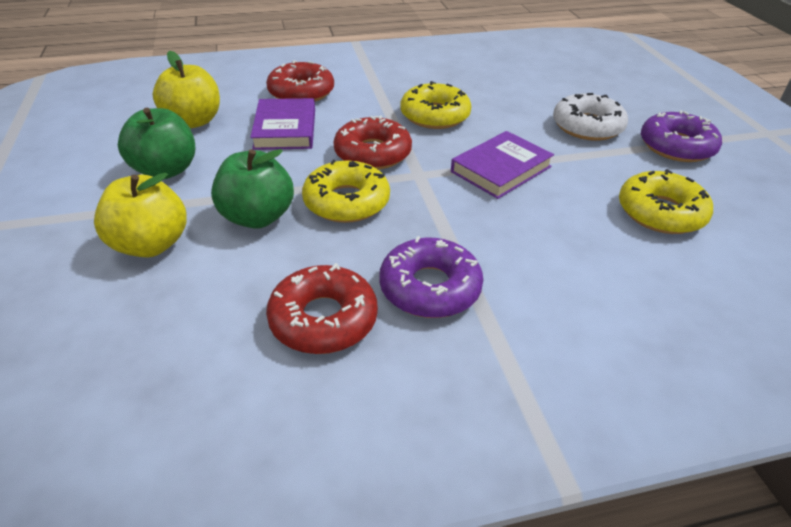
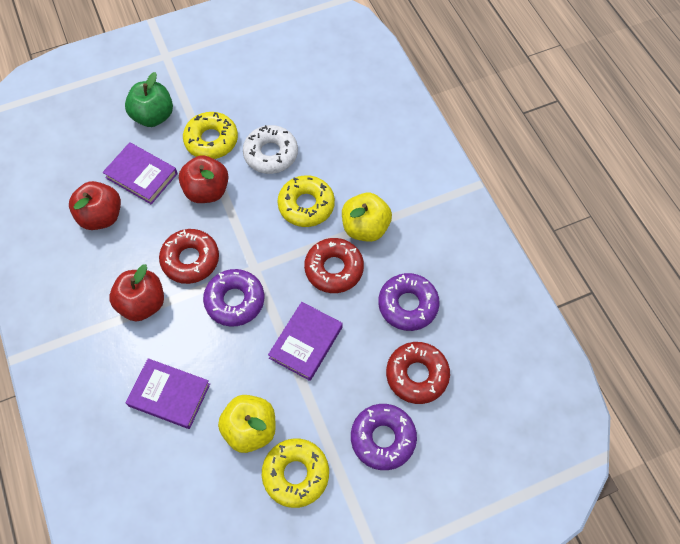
green apple: [118,108,195,179] [211,149,294,229] = 2 -> [125,72,173,127] = 1
purple book: [250,98,315,150] [451,131,554,199] = 2 -> [103,142,178,204] [126,358,210,429] [268,302,343,381] = 3
purple donut: [379,236,484,318] [641,110,722,162] = 2 -> [203,269,264,326] [351,404,417,470] [378,273,440,331] = 3
red apple: none = 0 -> [69,181,121,230] [109,264,164,321] [179,155,229,203] = 3

